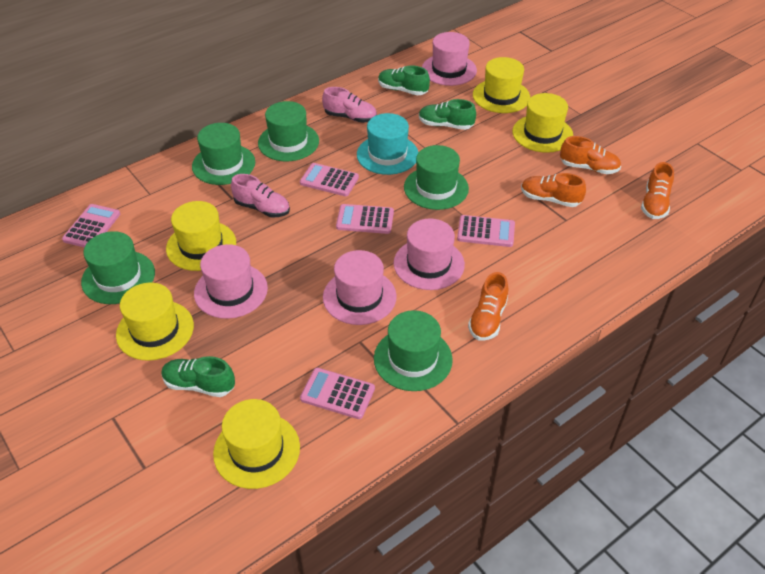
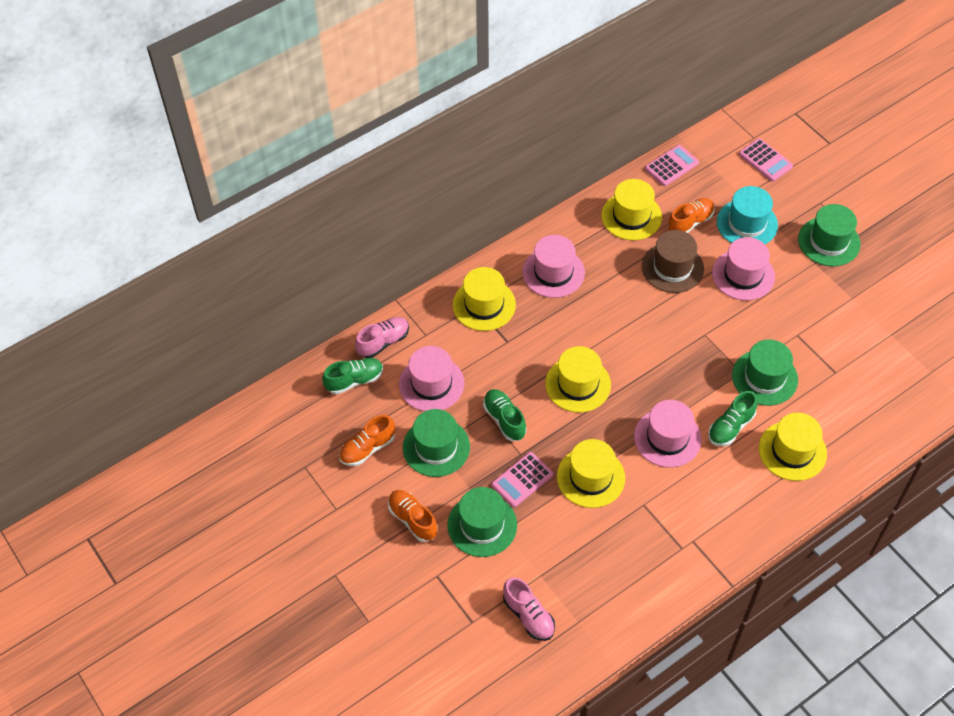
brown hat: none = 0 -> [642,230,704,293] = 1
green hat: [81,231,155,304] [192,123,255,185] [258,101,319,161] [374,310,453,391] [404,145,469,210] = 5 -> [403,409,470,477] [447,487,517,557] [732,339,798,406] [798,204,861,266] = 4
orange shoe: [468,272,508,341] [521,173,586,207] [560,136,621,174] [641,162,674,219] = 4 -> [339,415,395,466] [388,490,438,542] [668,198,714,233] = 3
pink calculator: [62,204,120,248] [300,163,359,196] [300,368,375,419] [336,204,394,234] [457,215,515,247] = 5 -> [491,452,553,507] [645,145,699,186] [739,138,793,182] = 3

